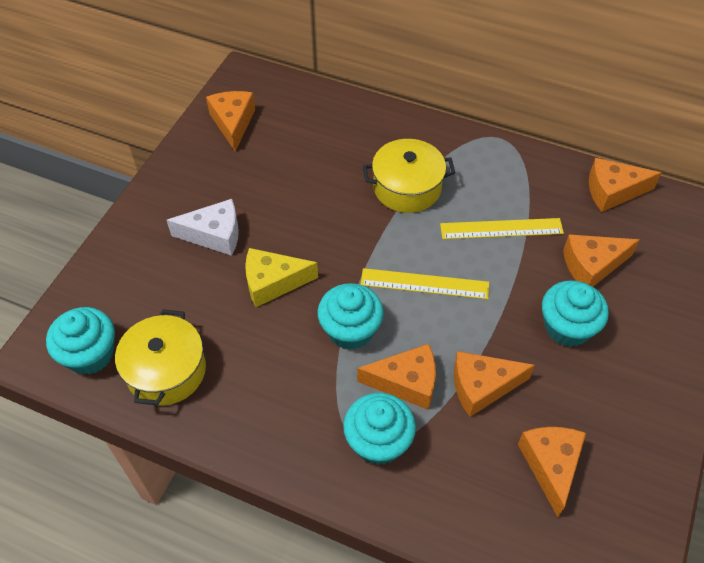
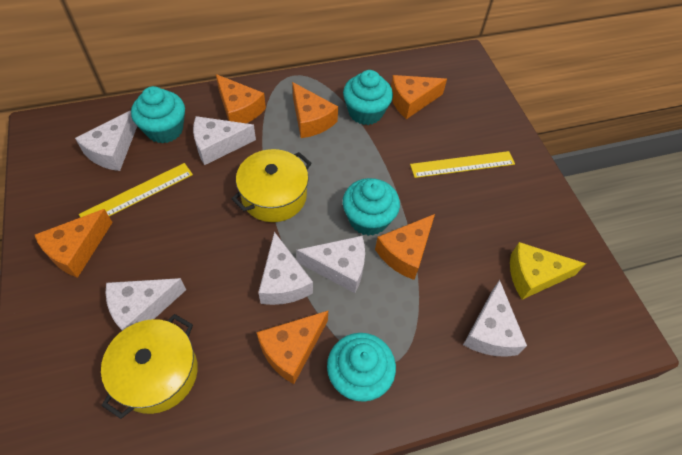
white cheese: [167,199,239,256] = 1 -> [75,111,137,171] [106,278,186,331] [193,116,256,165] [258,232,313,305] [296,236,365,293] [463,280,527,357] = 6

